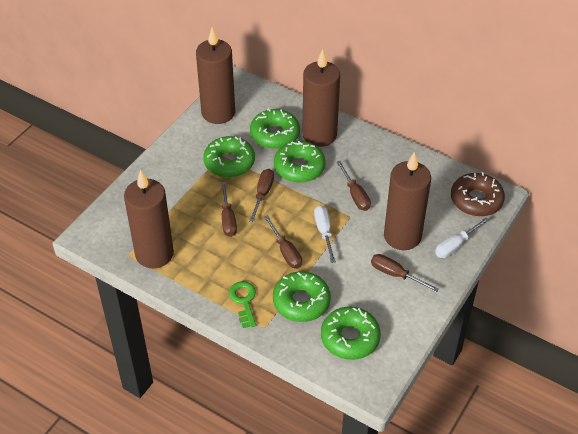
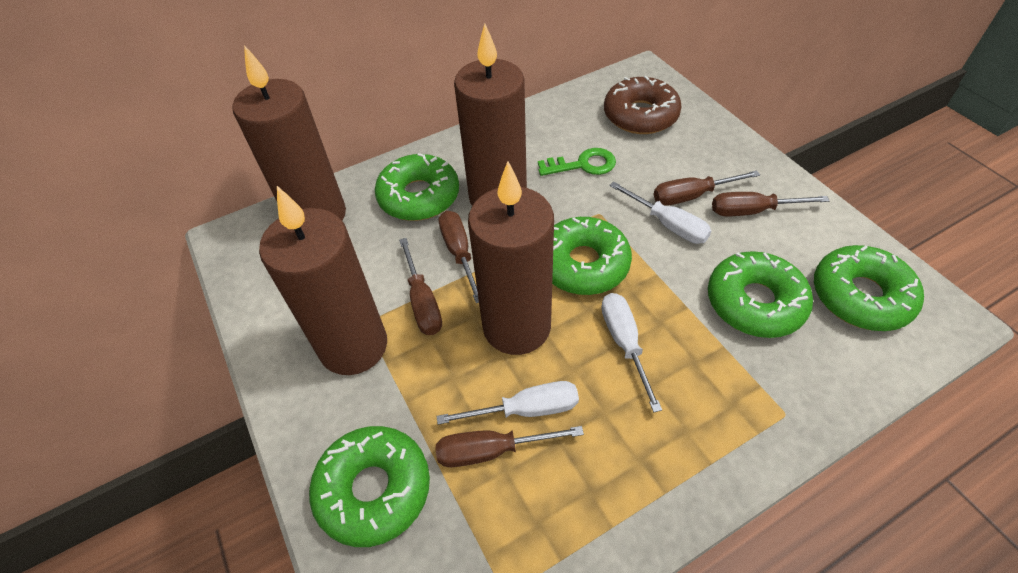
white screwdriver: [314,205,336,263] [435,217,489,258] = 2 -> [436,381,579,425] [601,293,662,413] [609,181,711,244] = 3

